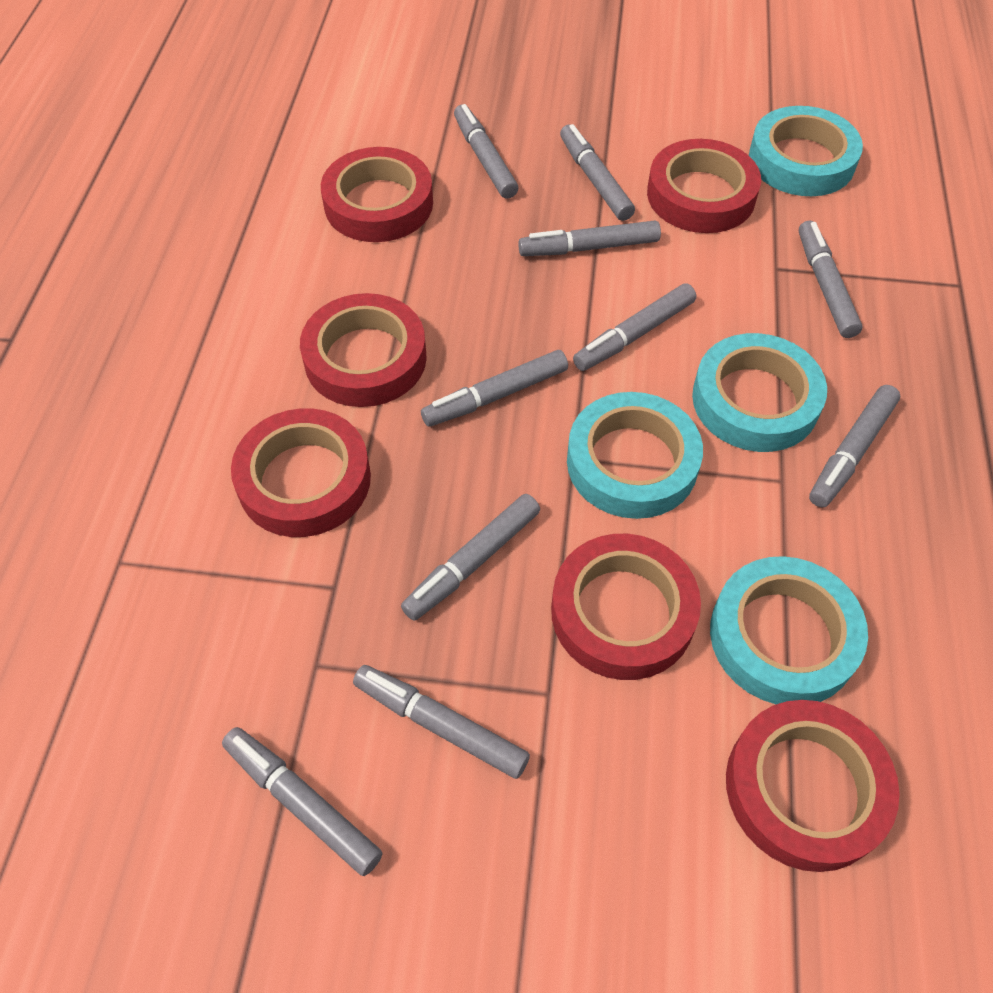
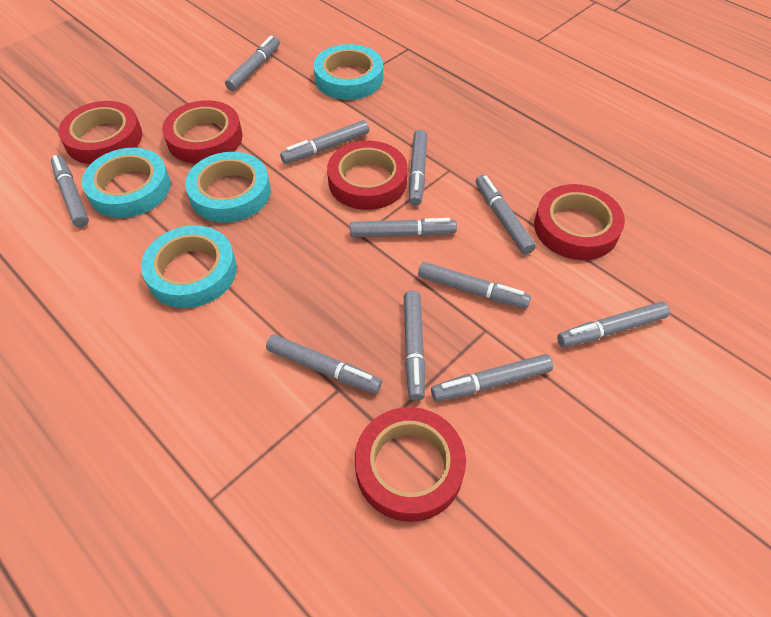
grey marker: [222,727,382,876] [353,665,530,779] [401,494,540,621] [421,350,568,427] [454,104,518,199] [518,221,661,256] [560,124,635,221] [573,283,696,371] [799,221,863,338] [809,385,900,508] = 10 -> [51,155,89,227] [225,36,280,91] [266,334,382,394] [280,120,369,164] [350,218,457,237] [404,290,426,401] [409,130,427,206] [418,262,531,309] [431,354,553,402] [475,175,536,255] [557,302,670,347] = 11
red tape: [231,408,371,537] [300,293,427,407] [321,147,433,242] [551,534,701,680] [647,139,761,233] [726,700,900,872] = 6 -> [58,101,142,164] [162,100,243,164] [327,141,408,210] [355,407,466,522] [534,184,625,260] = 5

